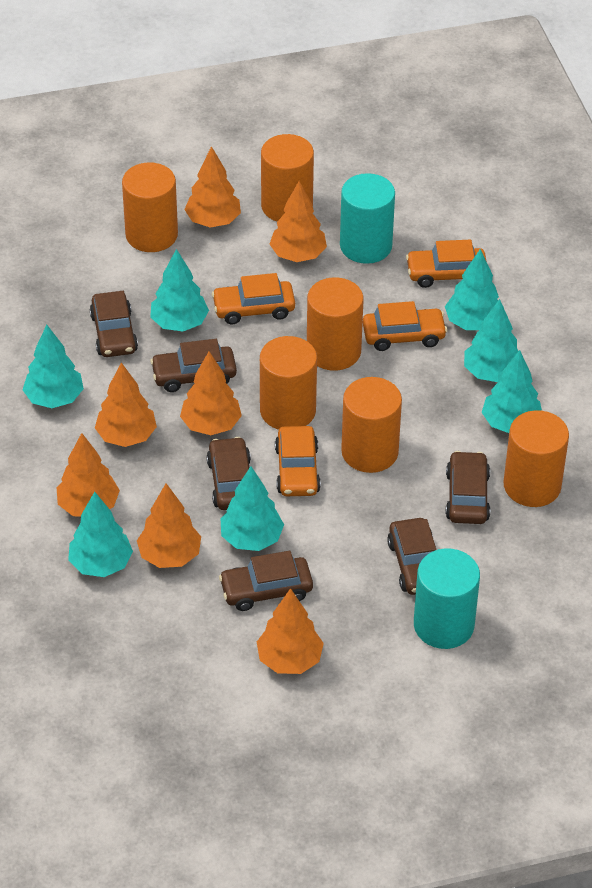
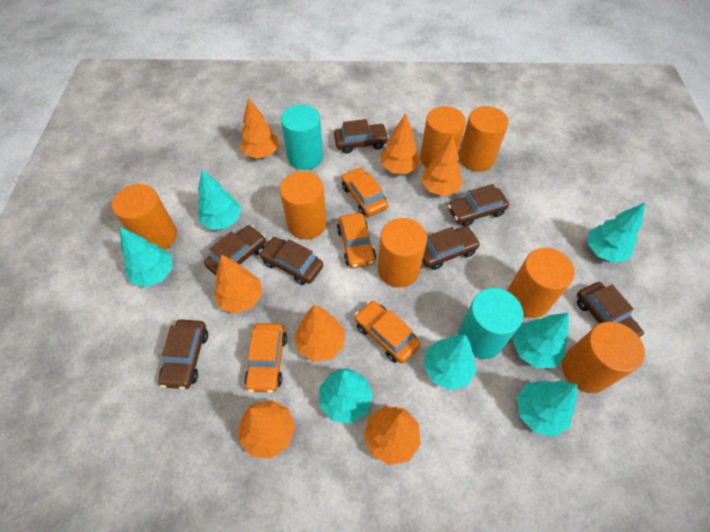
brown car: [90,291,138,357] [150,339,237,392] [206,437,251,510] [219,551,313,611] [387,518,436,595] [445,451,490,524] = 6 -> [158,319,208,389] [204,225,266,276] [259,237,323,285] [334,119,389,154] [422,226,481,270] [448,184,509,227] [577,282,644,339] = 7
orange cylinder: [122,162,178,252] [260,336,317,430] [261,134,314,221] [307,277,363,371] [341,377,402,473] [504,410,569,507] = 6 -> [112,184,177,250] [280,171,327,239] [378,218,427,288] [420,106,466,168] [459,106,509,172] [507,248,575,318] [562,322,645,393] = 7

